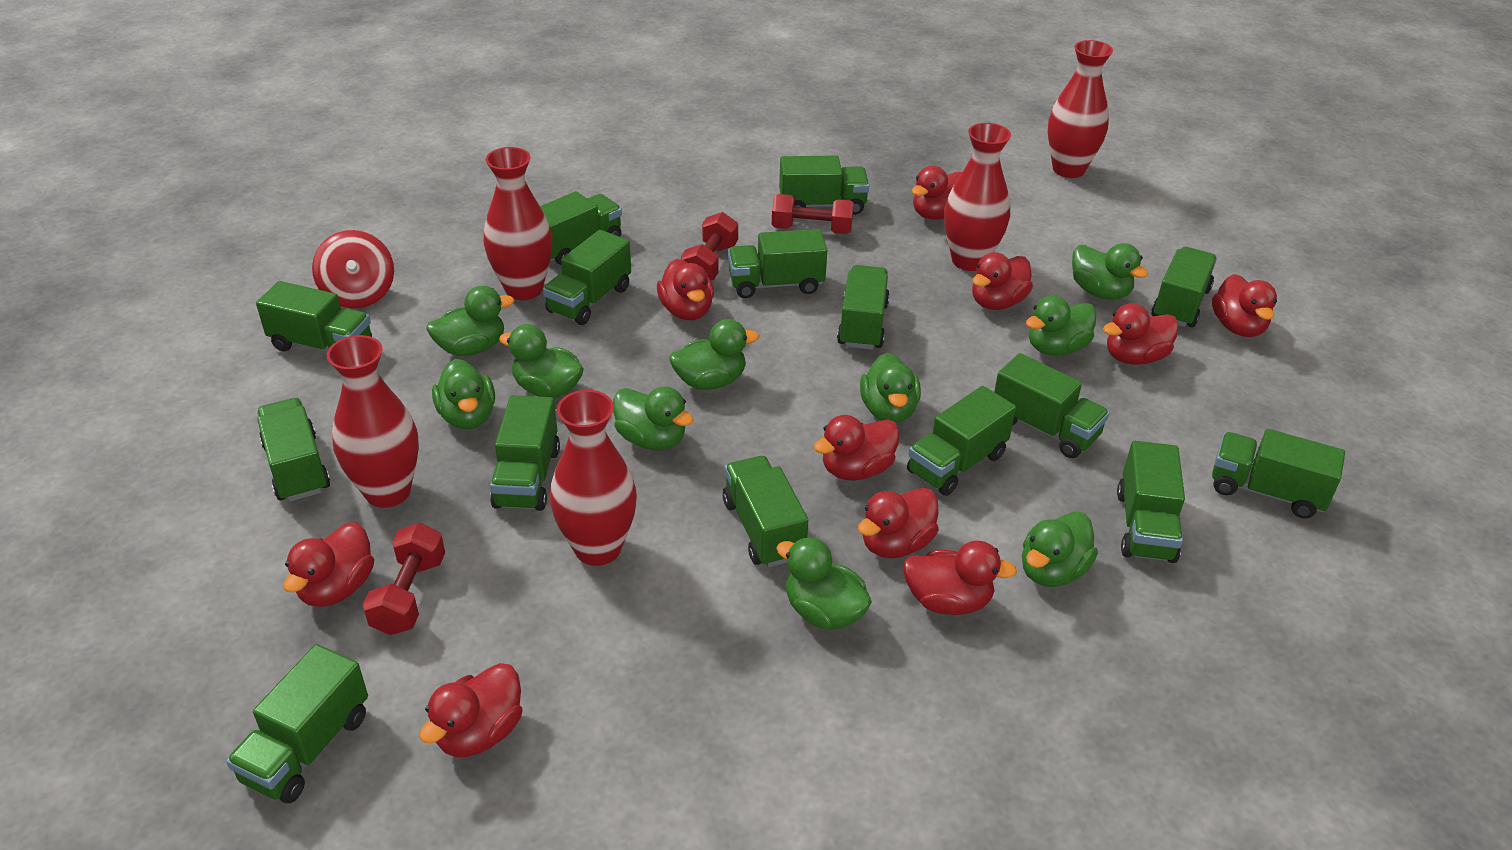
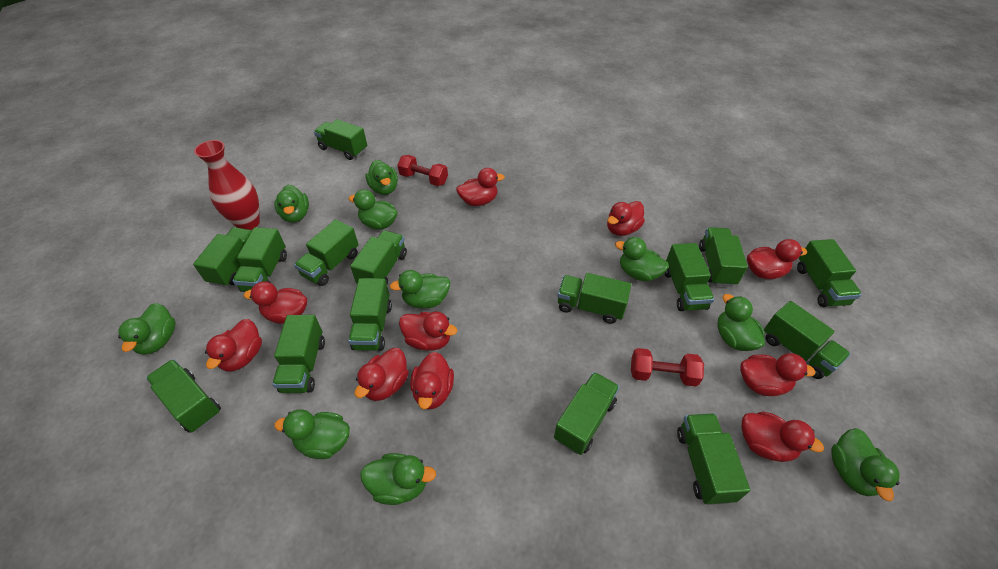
red dumbbell: [363,523,445,635] [681,212,738,280] [772,194,854,234] = 3 -> [398,155,448,186] [631,348,704,386] = 2
red spinning top: [312,230,394,308] = 1 -> none = 0
red vase: [327,335,419,508] [483,147,553,300] [550,390,637,566] [944,123,1011,271] [1048,40,1113,178] = 5 -> [194,140,260,230] = 1

